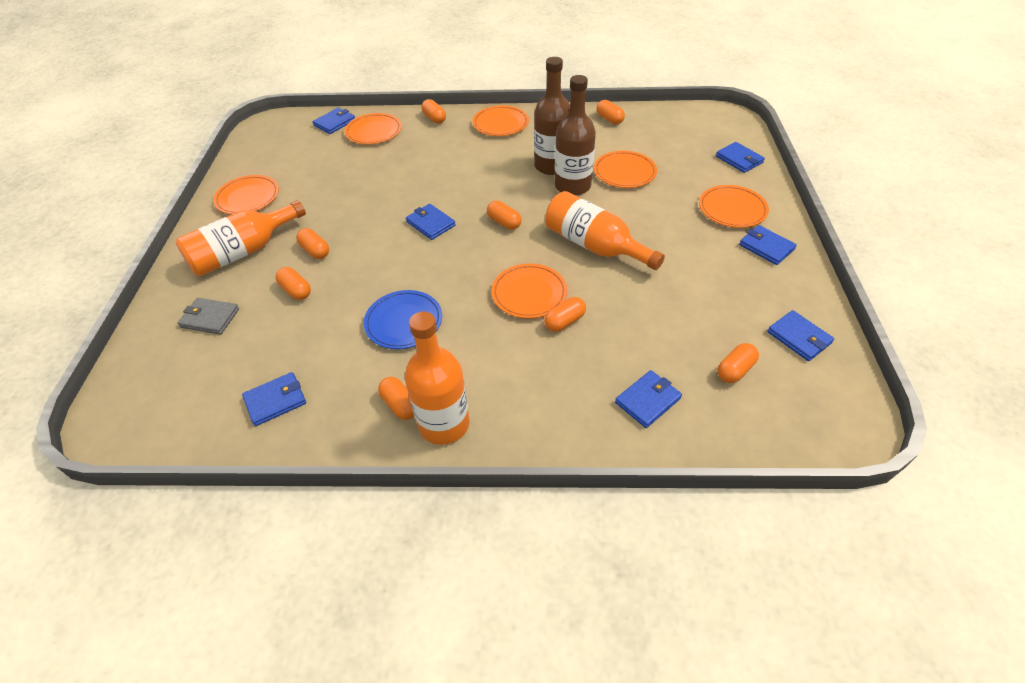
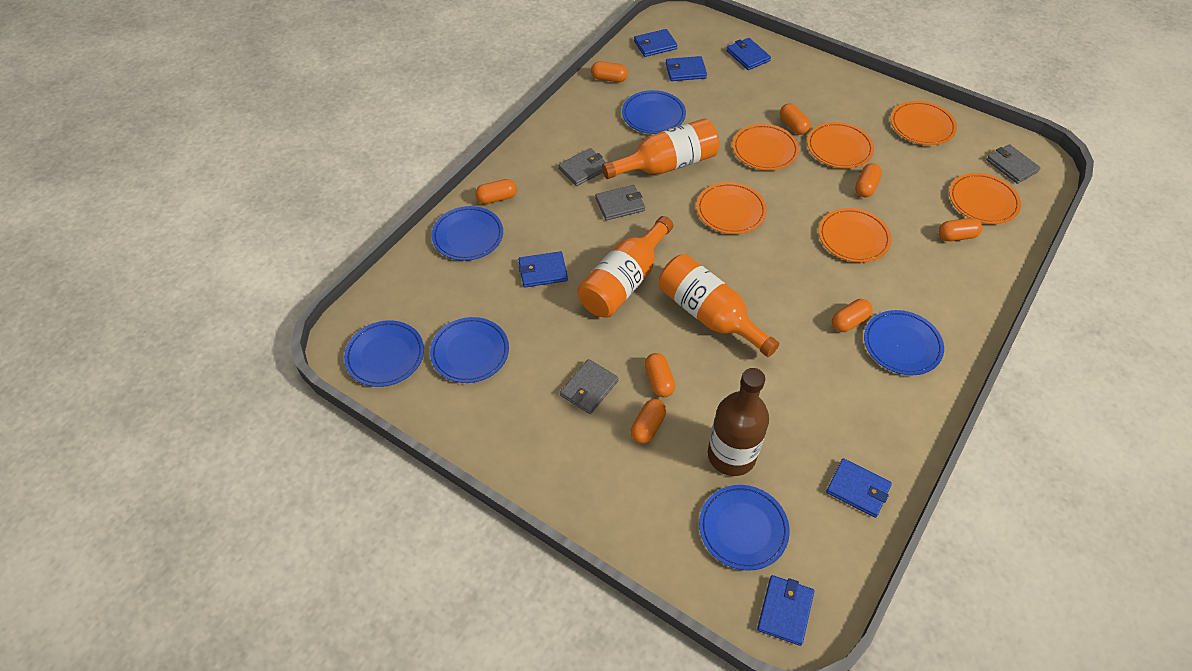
blue plate: [363,290,442,349] = 1 -> [344,320,424,387] [430,317,509,383] [431,206,503,261] [622,90,686,134] [699,485,790,571] [864,310,944,375] = 6
blue wallet: [242,372,306,426] [313,108,355,134] [406,204,456,240] [615,370,682,428] [716,142,765,173] [739,225,797,265] [767,310,834,361] = 7 -> [518,251,568,288] [634,29,678,57] [666,56,707,81] [726,38,771,70] [757,575,814,646] [826,458,892,518] = 6
brown bottle: [534,57,570,175] [555,75,596,196] = 2 -> [708,368,769,476] = 1
grey wallet: [177,298,239,335] = 1 -> [558,148,606,186] [560,359,619,414] [595,185,645,221] [987,144,1041,184] = 4

